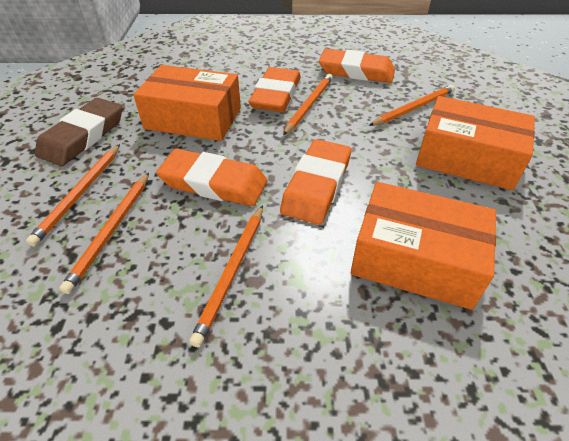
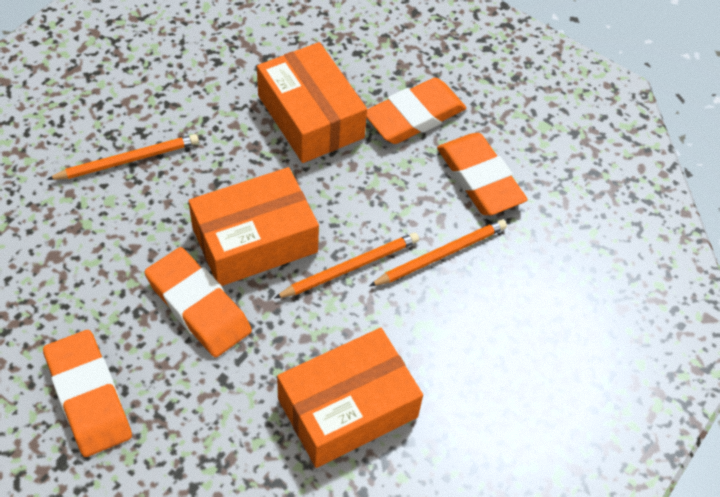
brown eraser: [35,98,123,166] = 1 -> none = 0
orange pencil: [26,144,120,247] [59,173,149,294] [189,205,263,347] [283,74,333,135] [369,85,455,126] = 5 -> [47,134,199,180] [274,232,419,299] [370,219,507,286] = 3

